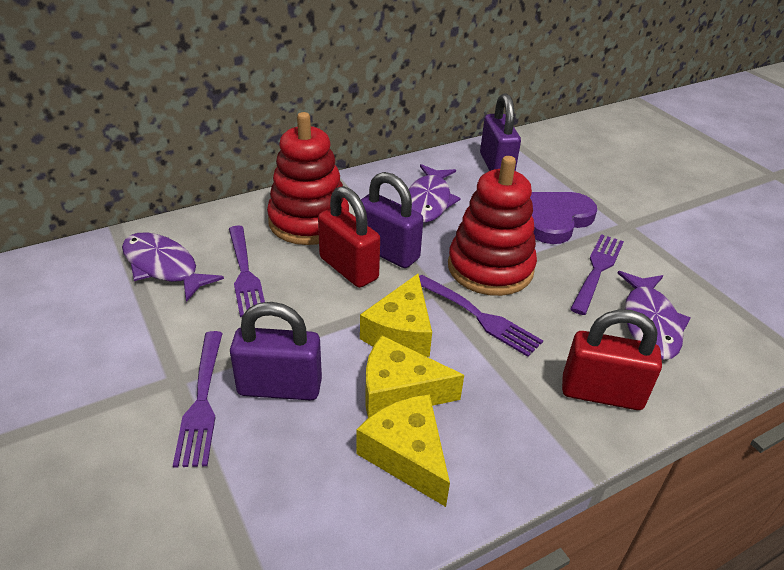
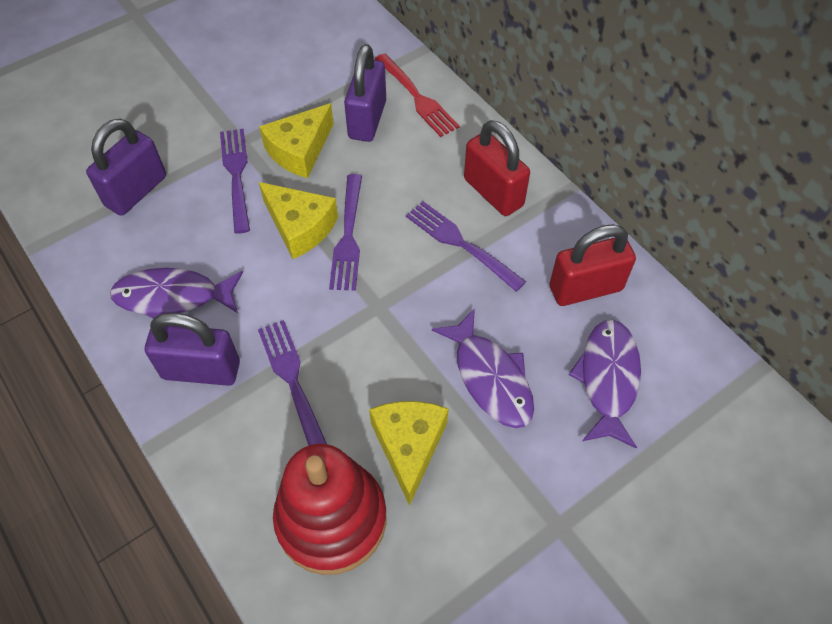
purple heart: [530,192,597,244] = 1 -> none = 0
red fork: none = 0 -> [375,53,460,137] = 1
red stacking toy: [267,112,349,245] [448,156,537,296] = 2 -> [273,444,387,575] = 1

